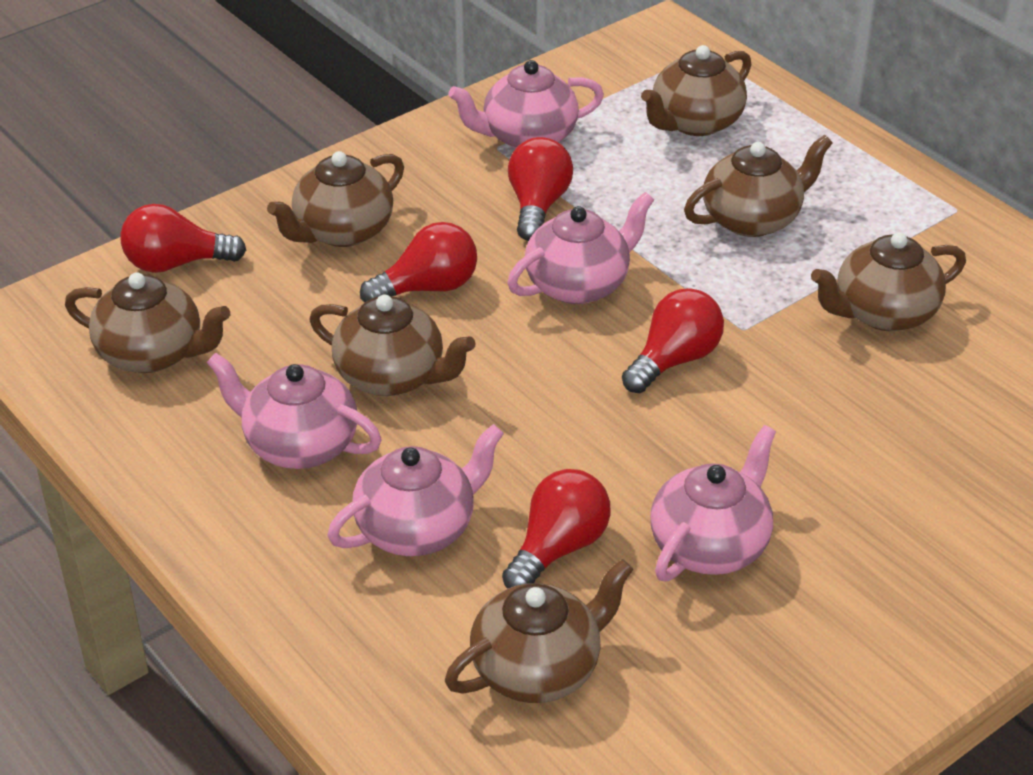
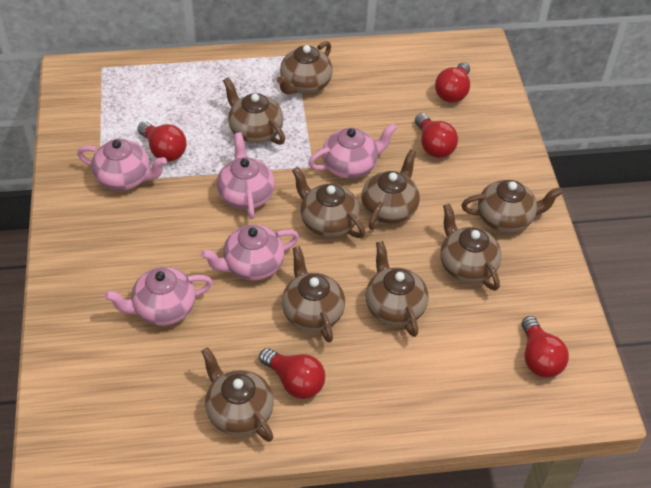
brown teapot: [65,272,230,373] [267,151,404,247] [309,295,475,396] [445,559,633,703] [641,45,752,136] [684,135,833,237] [811,232,966,331] = 7 -> [201,347,274,442] [223,78,285,145] [277,41,333,95] [282,246,345,343] [292,167,366,238] [361,149,420,230] [366,241,429,337] [440,203,502,291] [461,180,562,233] = 9

